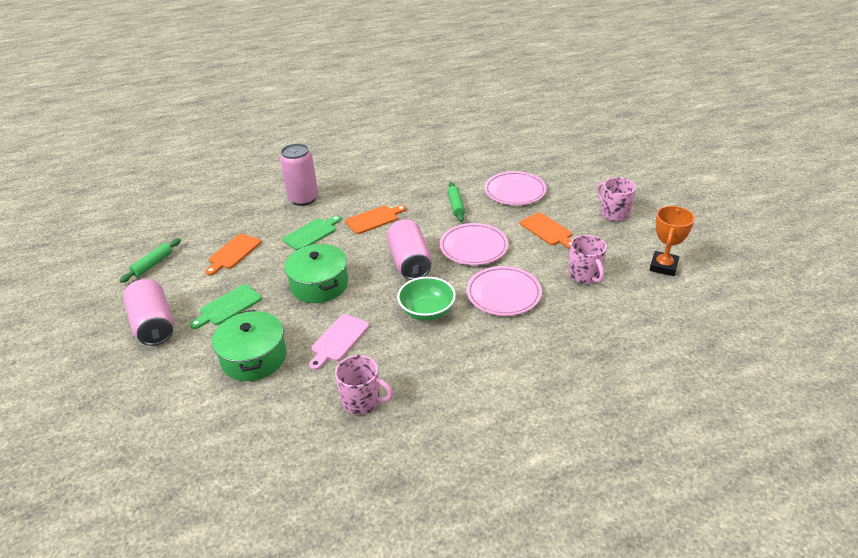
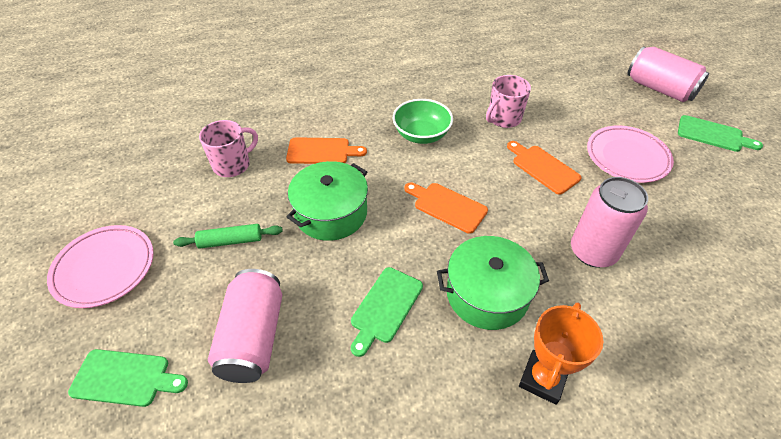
green cutting board: [190,284,262,329] [283,215,341,250] = 2 -> [68,349,188,407] [351,267,423,357] [678,115,763,152] = 3
green rolling pin: [119,238,181,283] [447,182,465,223] = 2 -> [173,224,283,249] = 1
pink cutting board: [309,314,369,370] = 1 -> none = 0
pink mug: [335,355,394,415] [568,235,607,284] [597,177,636,221] = 3 -> [199,120,258,177] [486,75,531,128] = 2
pink plate: [440,223,509,265] [466,266,542,316] [484,171,547,205] = 3 -> [47,225,154,308] [587,126,674,183] = 2

